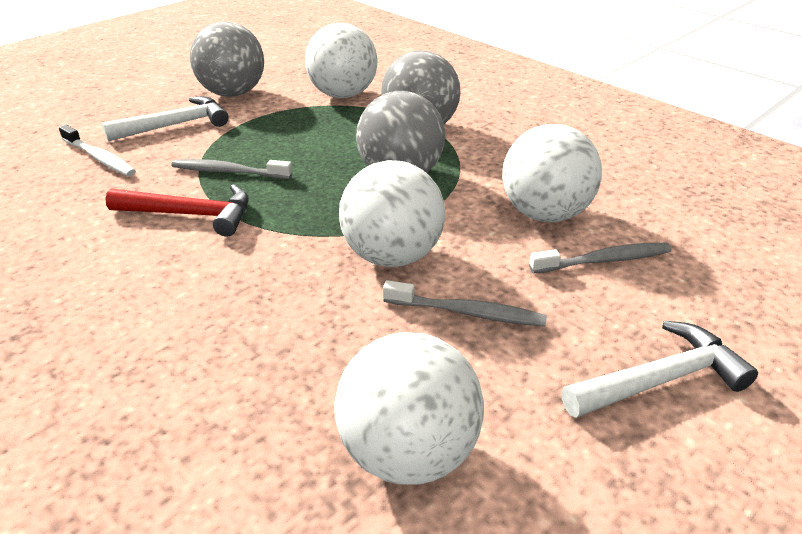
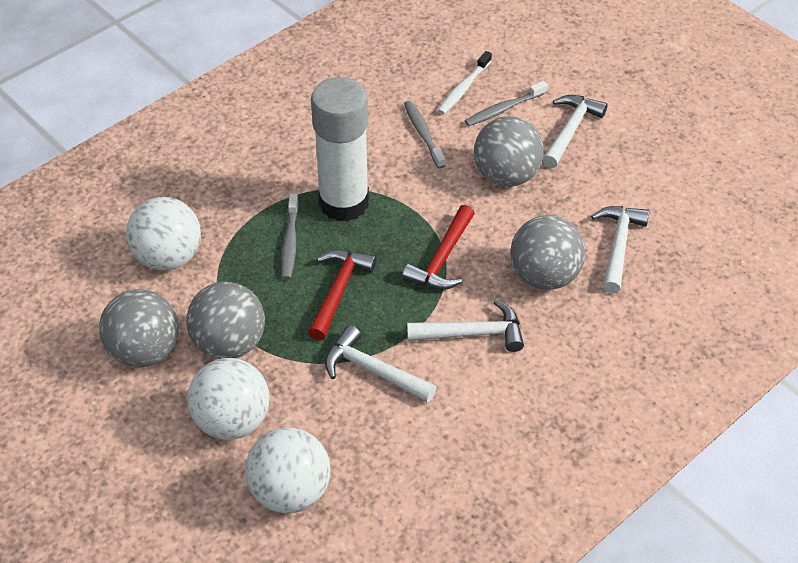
grey ball: [190,21,264,97] [356,91,445,173] [381,50,461,124] = 3 -> [99,289,179,368] [186,282,265,359] [474,116,544,187] [510,215,585,290] = 4
red hammer: [105,184,249,237] = 1 -> [308,249,377,340] [402,205,475,290] = 2
white ball: [305,23,377,98] [334,332,484,485] [339,160,445,267] [502,124,602,222] = 4 -> [126,197,201,271] [187,358,270,440] [245,428,331,513] = 3
white glue stick: none = 0 -> [311,77,369,222] = 1
white hammer: [102,96,229,141] [561,321,758,418] = 2 -> [325,325,437,403] [407,300,524,352] [543,95,608,168] [591,206,650,294] = 4

